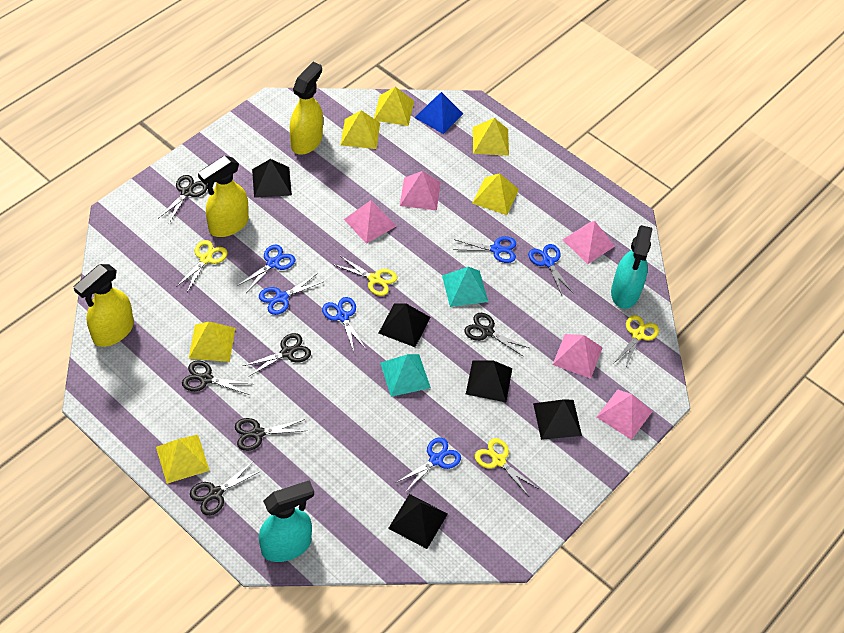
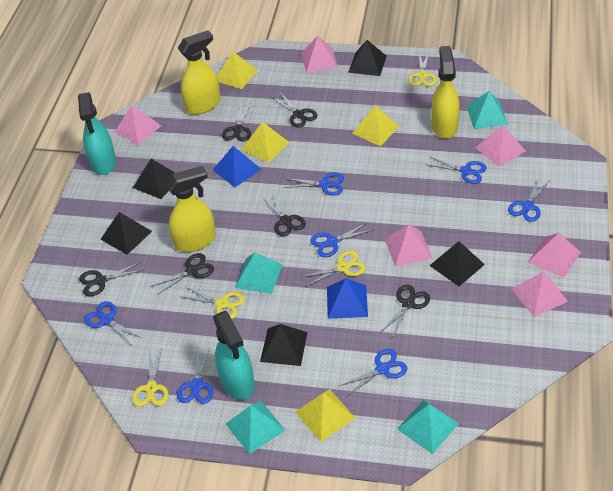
blue pyramid: [415,92,463,134] = 1 -> [213,146,262,187] [327,278,368,319] = 2
blue scissors: [237,245,295,292] [259,274,323,315] [322,297,366,352] [396,438,461,493] [453,236,516,263] [528,244,573,295] = 6 -> [84,301,142,345] [177,345,213,404] [284,173,344,196] [310,222,373,257] [339,349,408,396] [425,156,487,184] [508,177,550,222] = 7
pink pyramid: [344,200,396,244] [400,171,441,211] [553,334,603,379] [563,221,615,264] [597,389,653,440] = 5 -> [115,105,161,145] [301,36,338,73] [385,224,432,267] [475,125,526,167] [512,271,568,317] [528,233,581,278] = 6
turquoise pyramid: [380,354,431,397] [442,267,488,307] = 2 -> [226,401,285,454] [235,253,283,294] [397,400,459,454] [466,91,508,129] = 4
yellow pyramid: [156,435,210,484] [189,322,235,362] [341,110,380,149] [374,87,414,126] [472,173,519,215] [473,118,509,156] = 6 -> [217,51,258,89] [242,122,289,163] [296,389,356,442] [352,105,400,146] = 4

